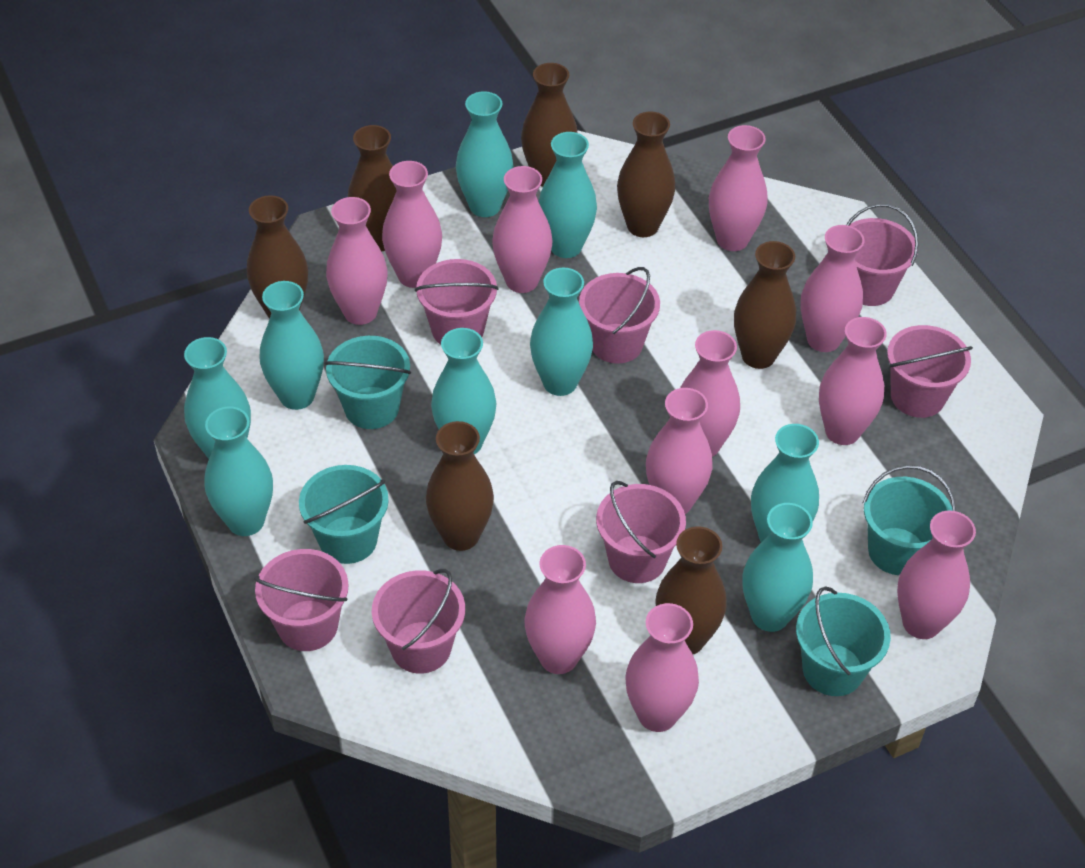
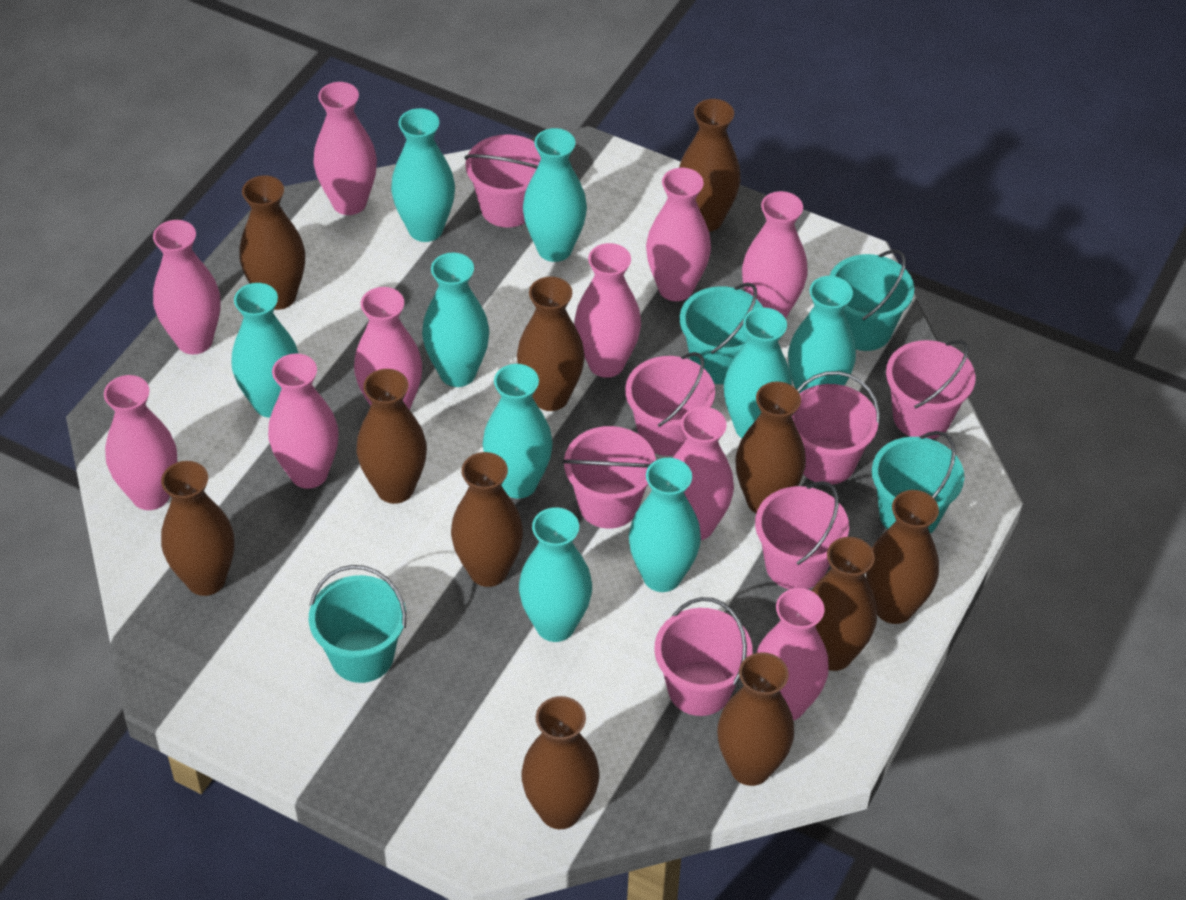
brown vase: [247,195,308,319] [348,125,397,252] [426,421,494,551] [521,63,578,187] [617,111,675,237] [655,526,727,654] [734,241,796,369] = 7 -> [161,461,234,596] [239,175,305,310] [357,369,427,504] [451,452,523,587] [517,277,585,411] [521,696,600,829] [679,99,741,232] [717,652,794,786] [735,381,806,513] [811,537,877,671] [866,490,939,624] = 11
pink vase: [326,197,388,325] [382,161,442,288] [492,166,552,293] [524,545,596,674] [625,603,699,732] [646,388,712,514] [680,330,740,457] [709,125,768,251] [801,225,865,352] [819,317,887,445] [897,511,976,639] = 11 -> [104,375,177,510] [153,220,221,354] [268,354,339,489] [314,82,377,215] [354,287,422,410] [574,243,641,378] [646,168,711,301] [673,406,734,540] [742,191,808,319] [756,588,829,721] = 10

